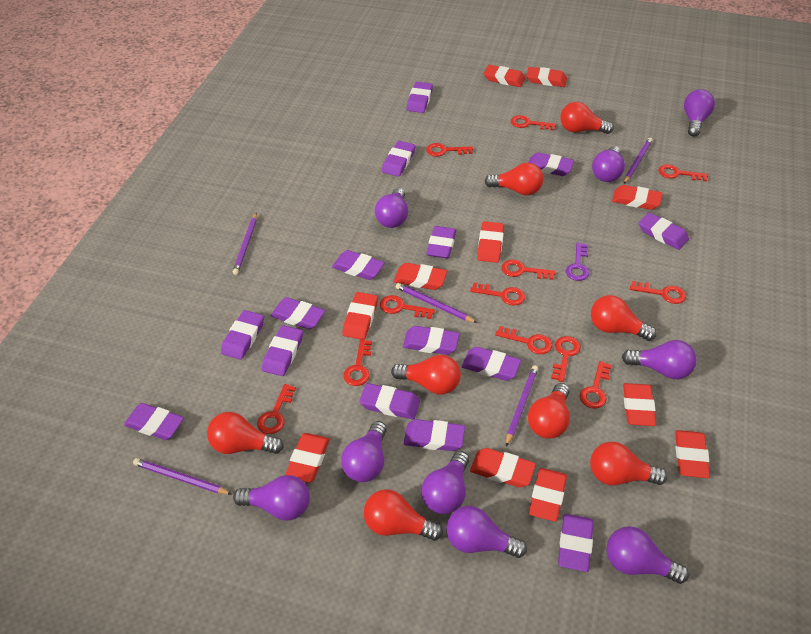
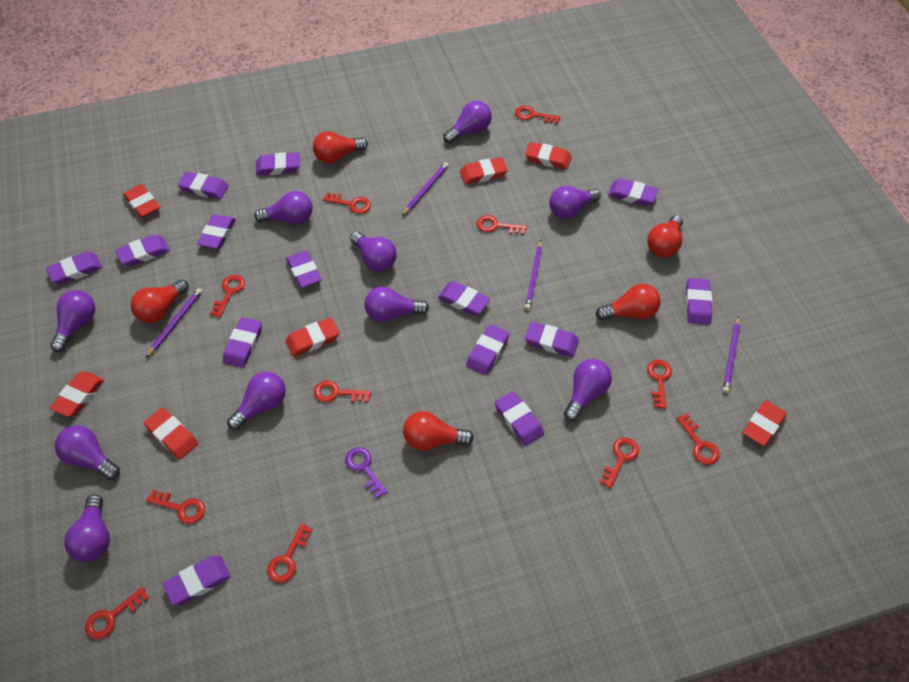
purple eraser: [124,403,184,440] [221,310,264,360] [262,325,303,376] [270,297,325,330] [332,250,385,280] [359,383,420,420] [382,141,416,177] [403,326,460,355] [404,419,465,451] [407,82,433,113] [426,226,456,259] [462,347,521,381] [528,152,574,176] [558,514,594,572] [639,213,689,250] = 15 -> [46,252,102,285] [115,235,170,267] [163,556,231,606] [178,172,229,199] [197,214,236,249] [223,317,262,368] [256,152,300,175] [286,250,322,288] [438,281,490,316] [466,324,509,375] [494,391,544,446] [525,322,579,357] [608,178,658,206] [686,278,712,325] = 14
purple light bulb: [233,475,310,520] [341,421,387,482] [375,188,408,228] [421,451,469,514] [446,506,527,558] [592,146,625,182] [607,526,689,584] [622,340,697,379] [684,89,715,137] = 9 -> [50,290,95,352] [55,425,120,480] [64,495,110,562] [227,372,286,430] [254,191,312,224] [350,232,396,271] [365,287,429,322] [443,101,492,144] [549,186,601,219] [564,359,612,421] = 10
purple pencil: [133,458,232,494] [233,213,257,275] [396,283,477,323] [506,365,538,446] [624,138,653,184] = 5 -> [146,288,202,358] [402,162,449,216] [525,240,542,310] [723,316,740,393] = 4
red eraser: [285,433,330,483] [342,292,378,339] [394,263,447,290] [470,448,536,487] [477,221,504,263] [484,65,526,87] [526,67,567,87] [529,468,567,522] [612,185,663,210] [623,383,656,426] [675,430,710,478] = 11 -> [50,372,104,417] [123,184,160,218] [144,408,198,459] [285,318,339,357] [460,157,508,184] [525,142,572,170] [743,400,787,446] = 7
red key: [257,384,296,434] [343,339,372,386] [380,295,435,319] [426,143,473,157] [470,283,525,306] [495,326,552,354] [502,259,556,280] [511,115,556,130] [551,336,581,382] [579,361,612,409] [630,281,686,304] [658,164,708,181] = 12 -> [85,587,149,640] [146,490,205,524] [210,275,245,318] [267,524,313,583] [314,381,371,402] [323,192,371,214] [476,215,527,235] [515,106,561,124] [600,437,639,488] [647,360,672,409] [676,413,720,465] = 11
red light bulb: [207,412,284,454] [364,489,443,541] [391,355,461,395] [485,163,544,195] [528,383,570,439] [560,102,614,134] [590,442,667,485] [591,295,657,341] = 8 -> [131,280,189,323] [313,131,368,163] [403,411,474,451] [596,284,661,320] [647,215,683,257] = 5

